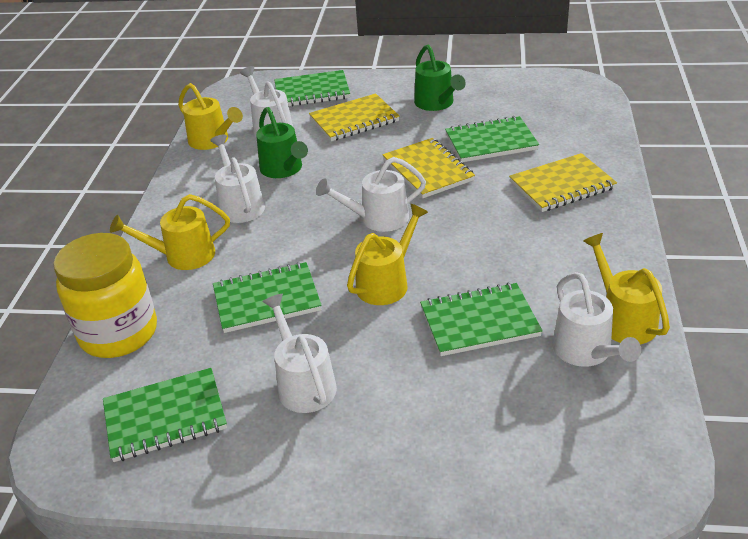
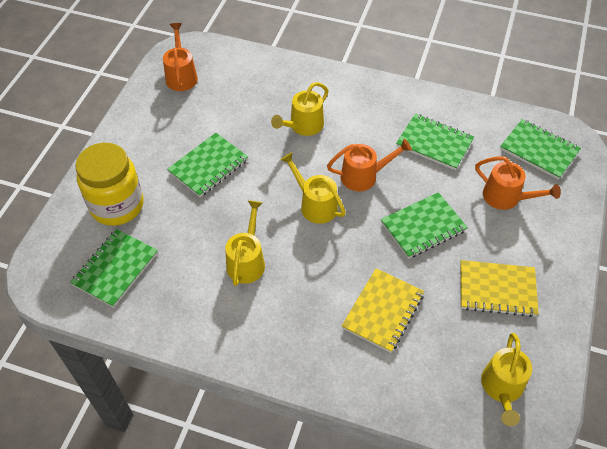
green watering can: [256,107,308,178] [414,44,466,111] = 2 -> none = 0
orange watering can: none = 0 -> [163,23,198,91] [327,139,412,191] [475,156,561,210] = 3
white watering can: [210,135,265,223] [240,66,293,138] [262,294,337,413] [316,157,426,232] [552,272,641,367] = 5 -> none = 0
yellow notebook: [309,93,399,141] [382,138,475,198] [509,153,617,212] = 3 -> [342,268,424,353] [460,260,539,317] = 2

